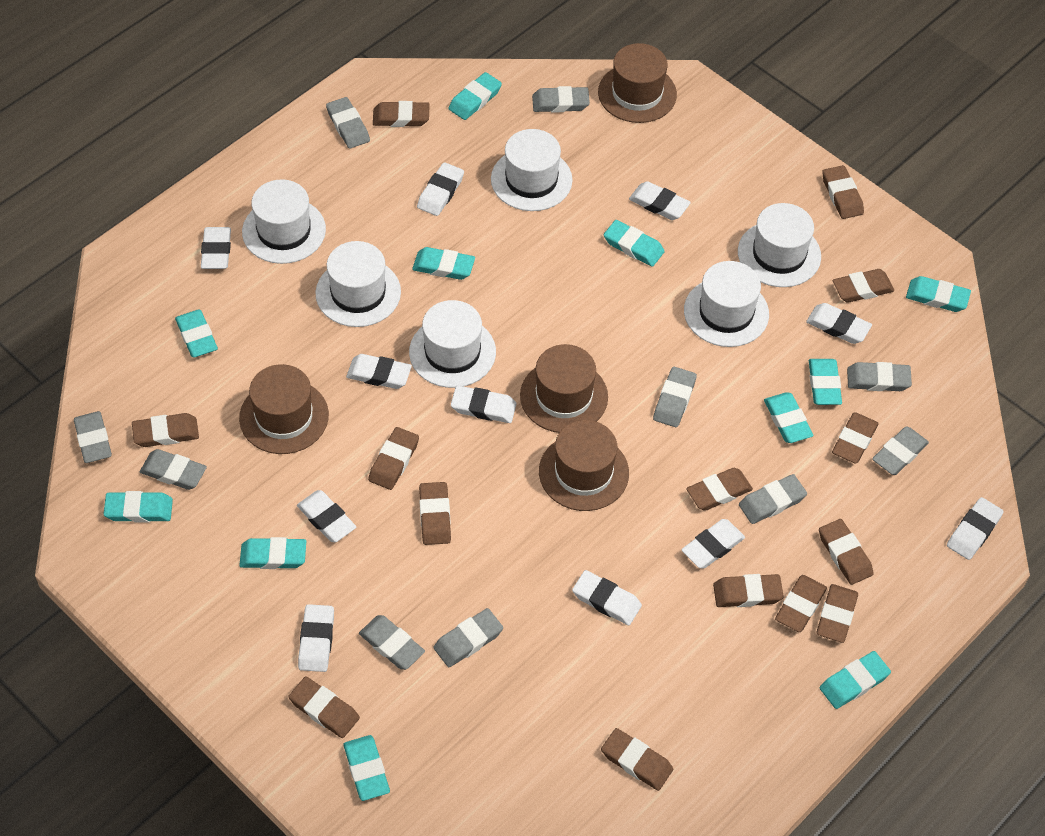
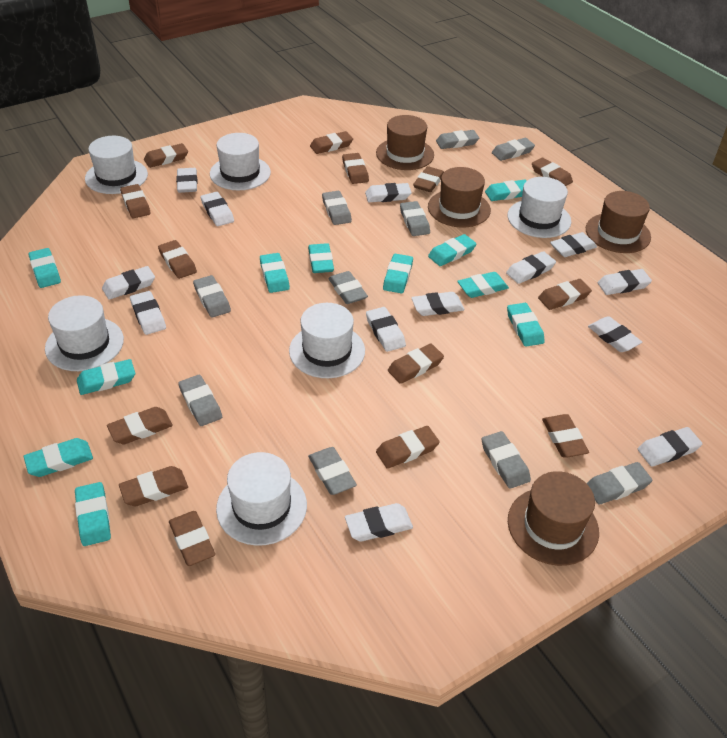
white eraser: [201,227,231,269] [297,490,356,542] [298,604,334,672] [346,354,412,389] [417,162,464,216] [451,386,517,423] [572,570,642,625] [629,181,691,220] [681,519,745,569] [806,303,872,344] [947,497,1004,560] = 11 -> [102,266,155,300] [130,291,166,335] [176,168,197,193] [201,192,234,226] [345,503,413,542] [365,183,412,202] [366,307,406,352] [411,292,464,316] [506,251,556,284] [550,232,597,257] [588,316,642,352] [598,269,652,295] [638,427,703,467] = 13

